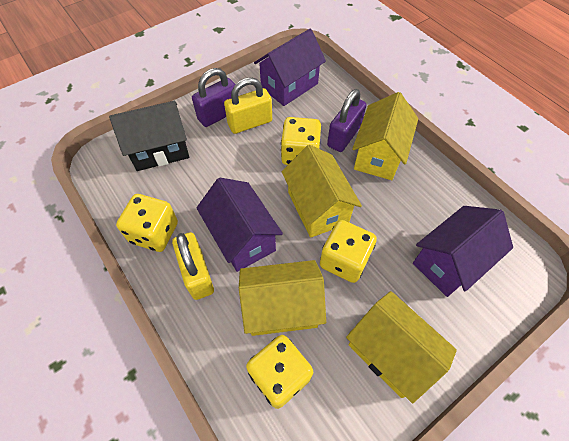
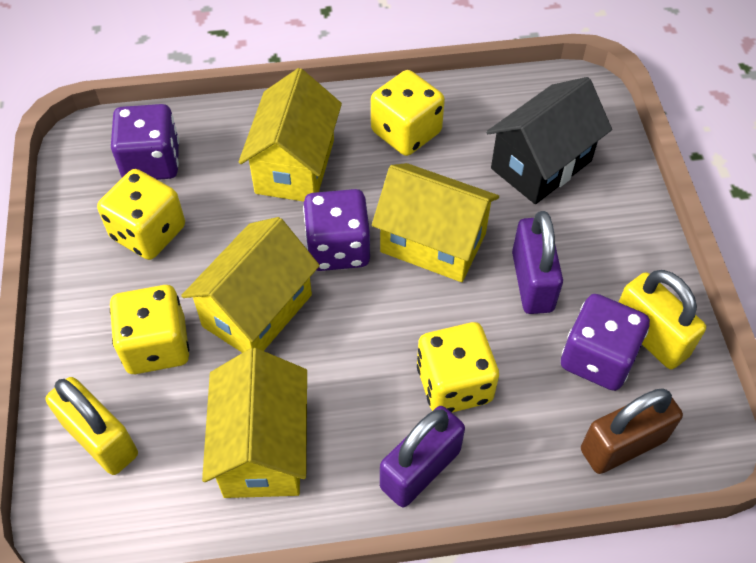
brown padlock: none = 0 -> [581,388,683,474] = 1
purple dice: none = 0 -> [111,104,179,180] [303,189,370,271] [561,294,650,391] = 3
purple house: [196,178,283,272] [254,29,326,106] [413,206,513,297] = 3 -> none = 0

